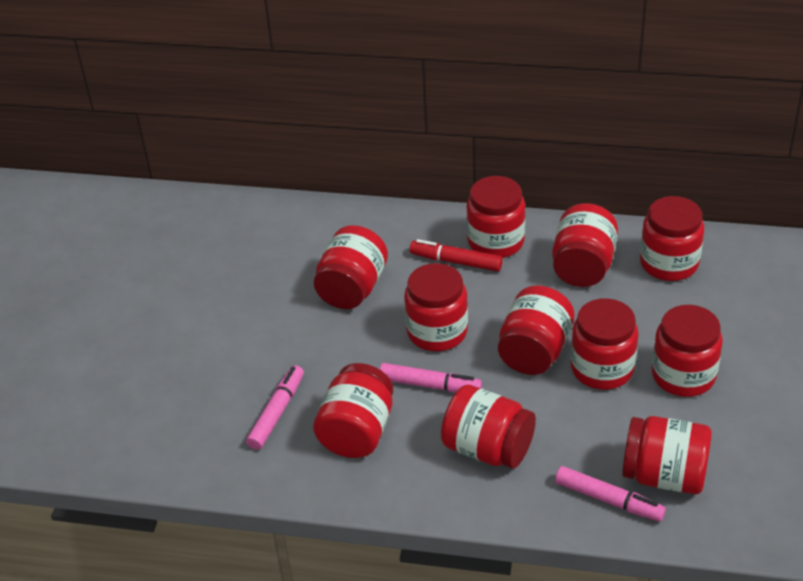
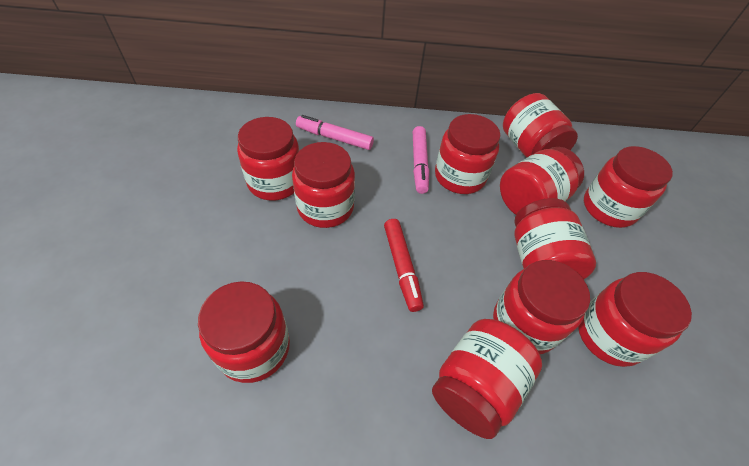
pink marker: [246,365,304,450] [379,363,482,393] [555,466,666,522] = 3 -> [296,115,374,150] [413,126,429,194] = 2

